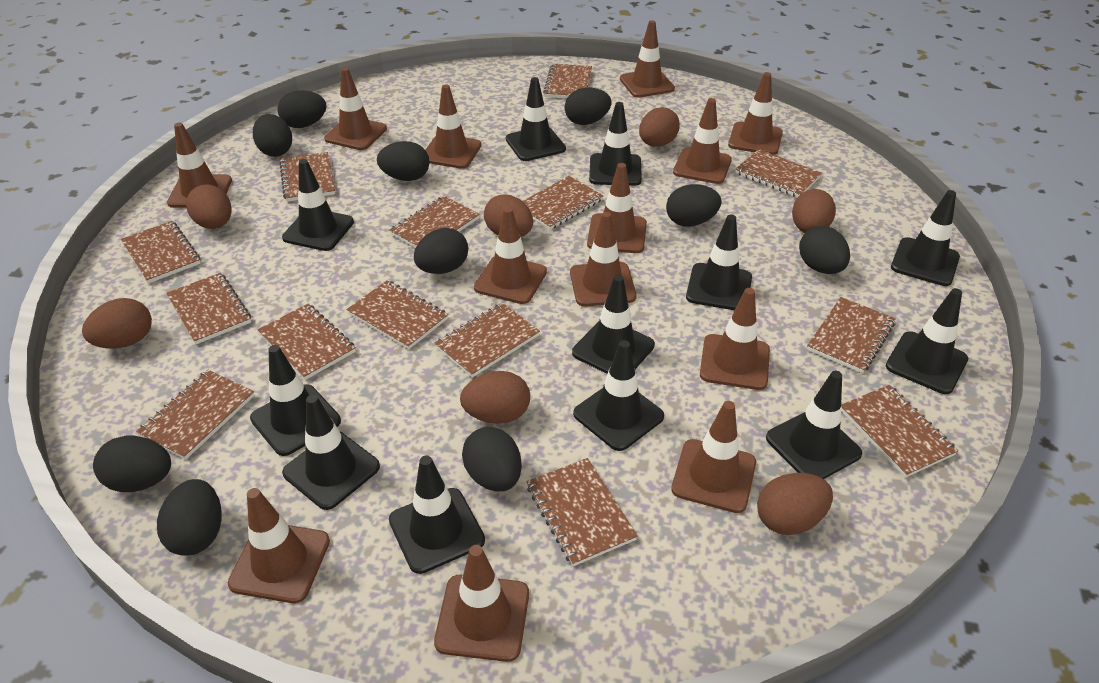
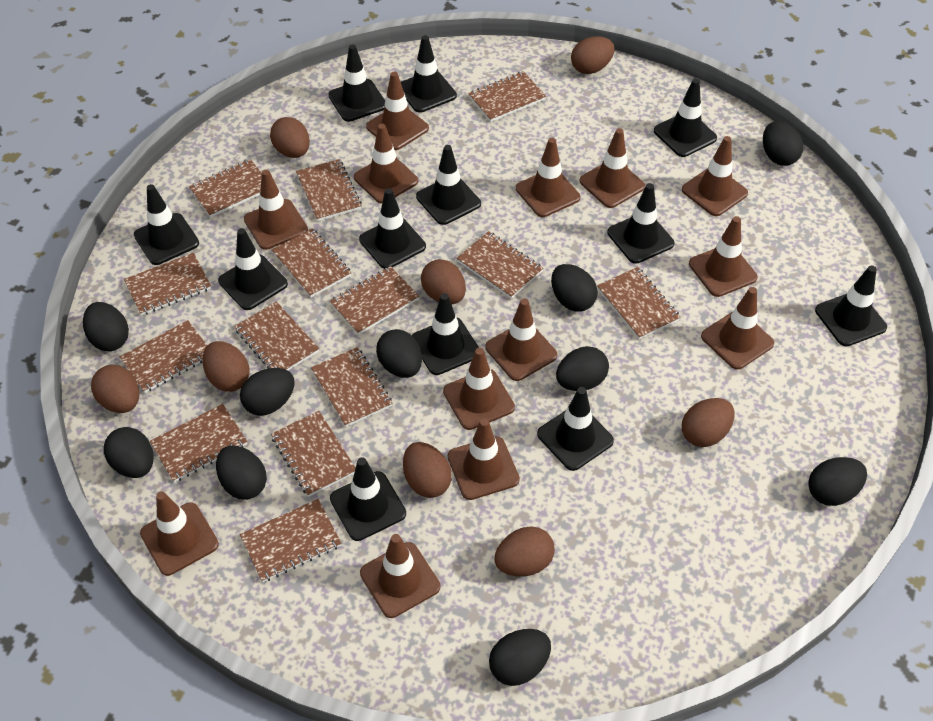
brown egg: [82,298,152,349] [186,184,232,229] [460,371,530,424] [484,194,533,237] [639,107,680,147] [757,473,833,535] [792,189,836,233] = 7 -> [91,365,139,413] [202,341,250,392] [270,117,310,158] [403,442,452,498] [421,259,466,304] [495,527,555,576] [571,36,614,74] [682,398,735,447] = 8

